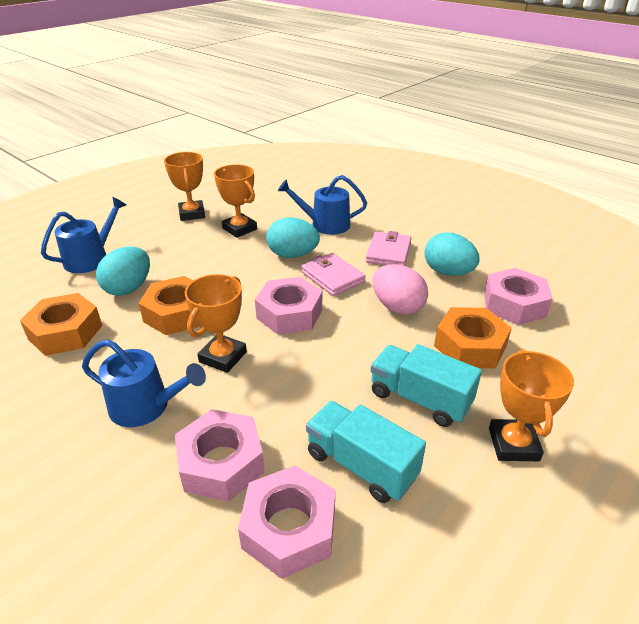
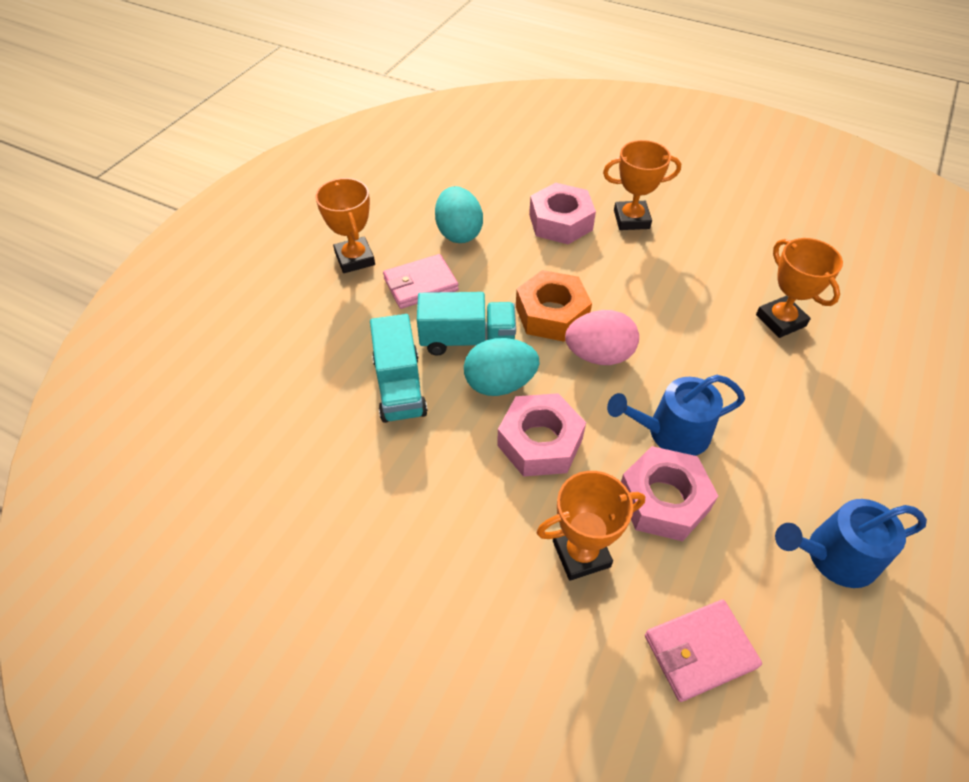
blue watering can: [41,197,126,273] [82,339,206,427] [278,175,367,235] = 3 -> [607,375,745,456] [775,499,927,588] = 2
orange nut: [20,293,102,356] [139,276,200,335] [434,307,512,368] = 3 -> [516,270,592,342] = 1
pink nut: [175,409,265,502] [238,465,335,579] [255,277,322,335] [484,268,553,325] = 4 -> [497,393,586,477] [529,183,596,244] [621,446,718,541] = 3
turquoise egg: [96,246,150,296] [266,218,320,258] [425,233,480,276] = 3 -> [435,186,483,243] [464,338,539,396] = 2

